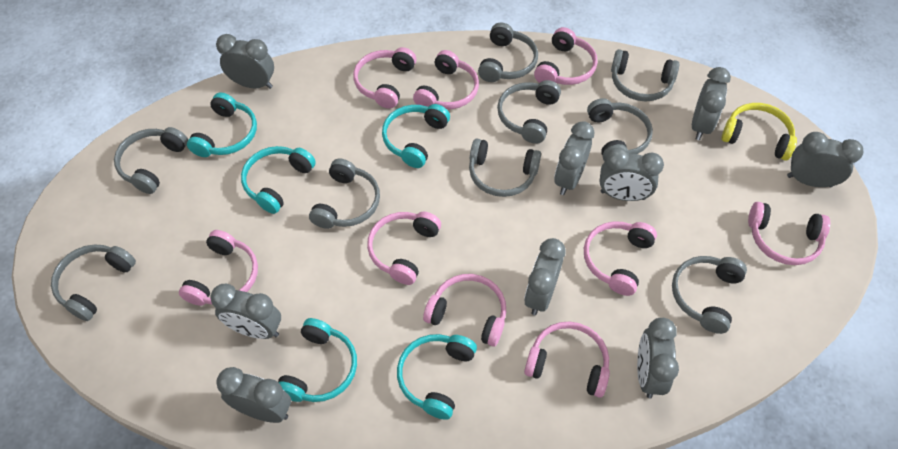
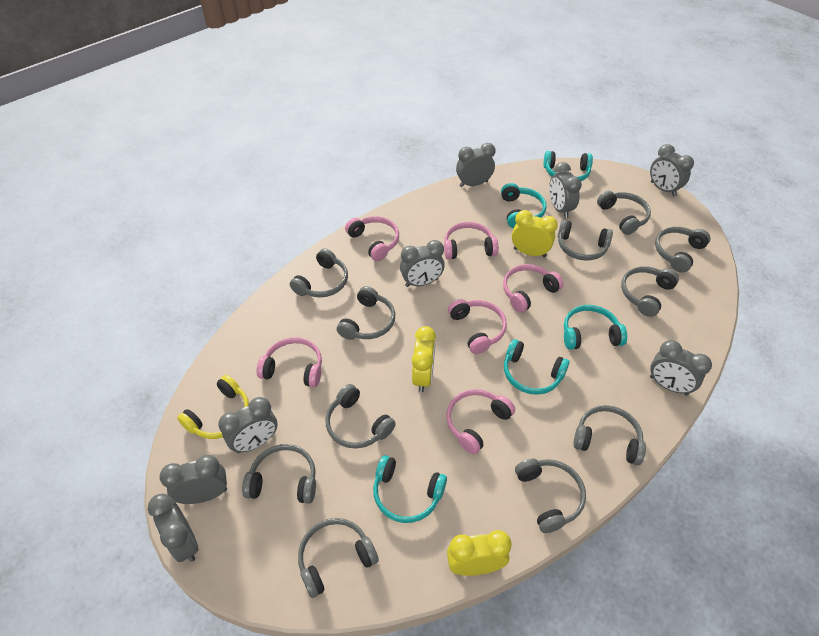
grey clock: [210,284,281,339] [216,34,274,89] [216,367,291,423] [524,238,566,315] [554,121,594,195] [599,147,664,201] [637,318,679,398] [692,67,731,140] [787,132,863,187] = 9 -> [147,493,198,562] [160,455,227,504] [218,397,278,453] [400,240,445,287] [456,143,496,187] [549,162,582,218] [650,144,694,197] [650,340,712,395] = 8
grey headphones: [51,244,136,321] [114,127,188,194] [309,158,380,229] [469,139,541,197] [478,23,538,82] [497,80,561,144] [587,98,653,161] [611,49,679,101] [672,256,747,334] = 9 -> [242,444,316,504] [290,248,348,298] [298,518,379,598] [325,384,396,449] [337,286,395,340] [515,459,586,533] [558,220,613,261] [573,405,646,465] [597,191,651,235] [621,266,679,317] [655,227,710,273] = 11
pink headphones: [179,230,258,306] [353,47,417,109] [367,211,441,285] [413,50,479,109] [423,274,506,347] [524,321,610,398] [534,27,598,85] [584,221,657,296] [748,202,830,265] = 9 -> [256,337,322,387] [345,216,399,261] [444,222,498,260] [446,389,515,454] [448,299,507,354] [503,264,564,313] = 6
yellow clock: none = 0 -> [412,326,436,392] [447,530,511,576] [512,210,558,257] = 3

